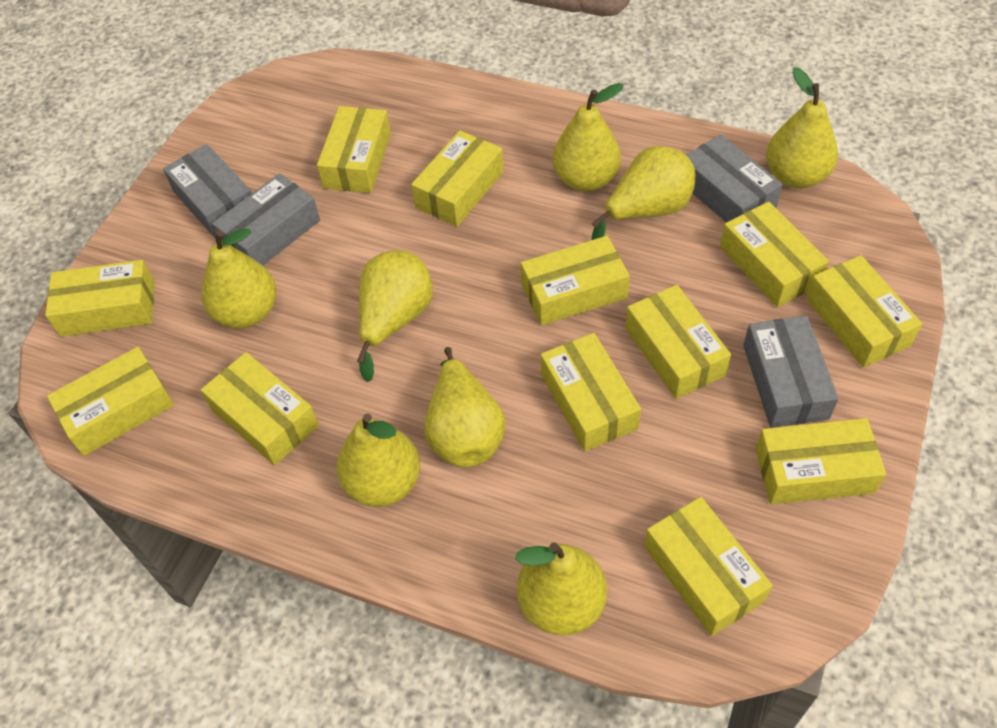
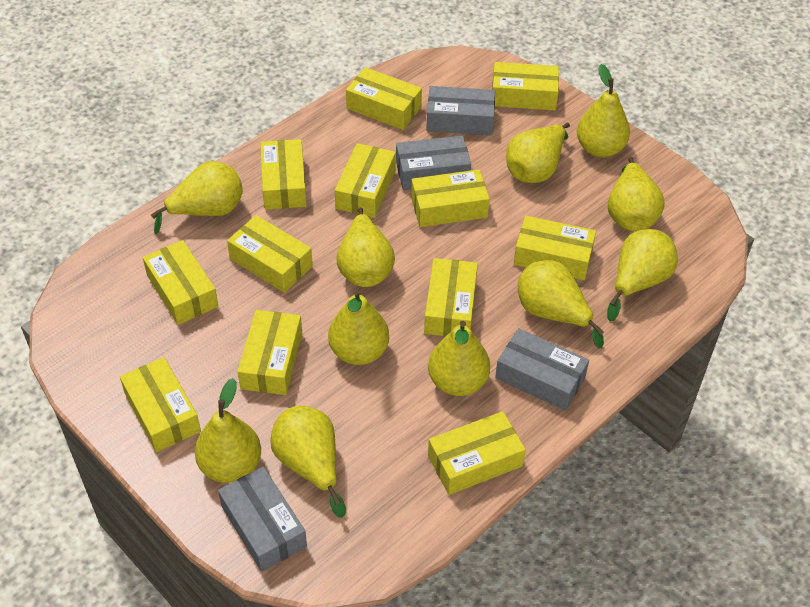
yellow pear: [201,228,277,328] [337,413,420,507] [357,250,433,382] [424,347,506,467] [515,542,607,636] [552,83,624,192] [592,146,696,240] [766,67,838,188] = 8 -> [151,161,243,234] [195,378,261,483] [271,406,346,518] [328,290,389,365] [337,207,395,287] [428,321,490,396] [506,123,570,183] [518,260,604,349] [577,64,630,158] [607,229,678,322] [608,157,665,231] = 11

